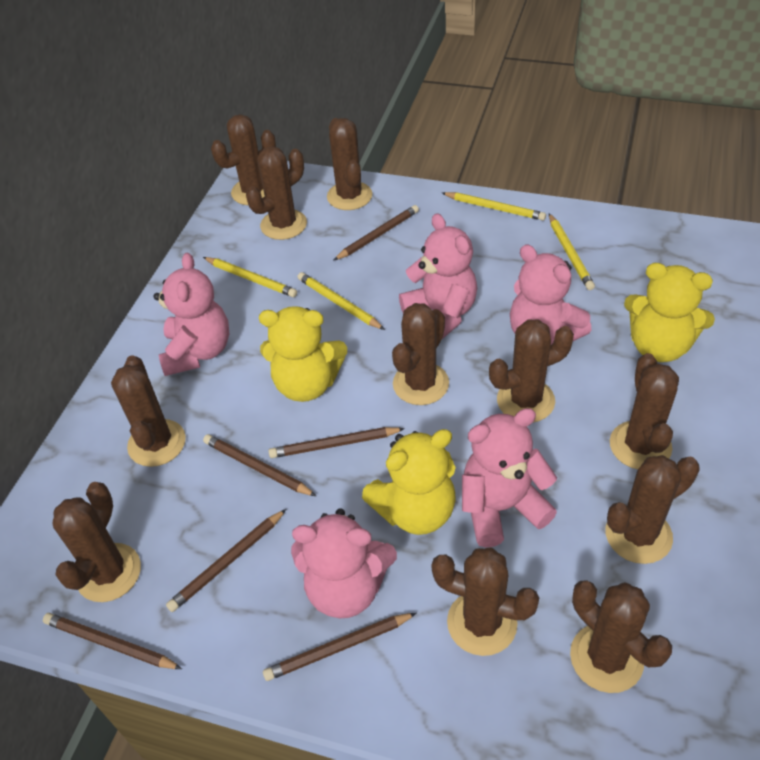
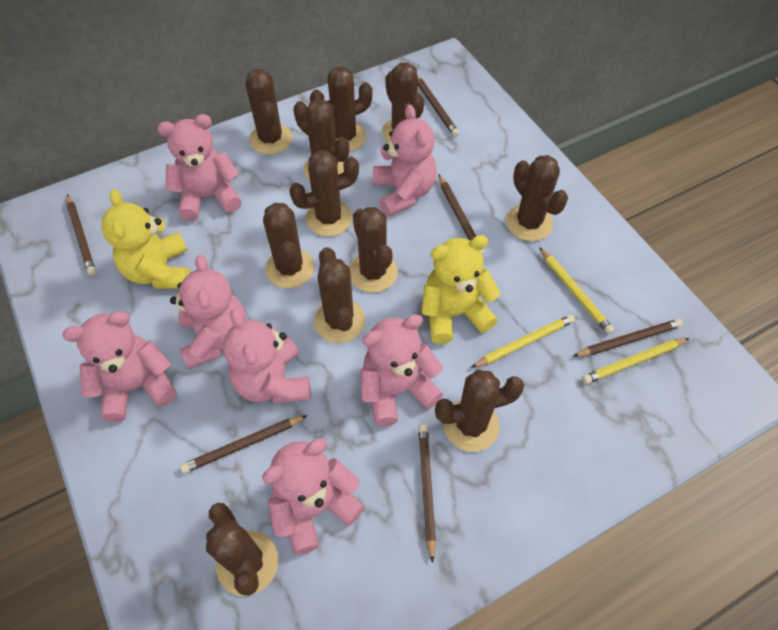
pink teddy bear: [154,253,229,376] [291,508,397,618] [399,213,477,340] [462,408,557,548] [510,244,591,345] = 5 -> [62,311,177,422] [157,114,242,221] [170,255,247,369] [223,309,311,404] [262,438,365,555] [360,314,443,427] [373,104,437,217] = 7
yellow pencil: [203,257,297,297] [297,272,385,330] [442,192,546,221] [549,214,595,290] = 4 -> [471,314,575,368] [539,247,614,334] [582,338,689,384] = 3
yellow teddy bear: [259,306,347,402] [362,429,456,535] [624,263,715,362] = 3 -> [101,190,191,289] [421,235,501,344] = 2

